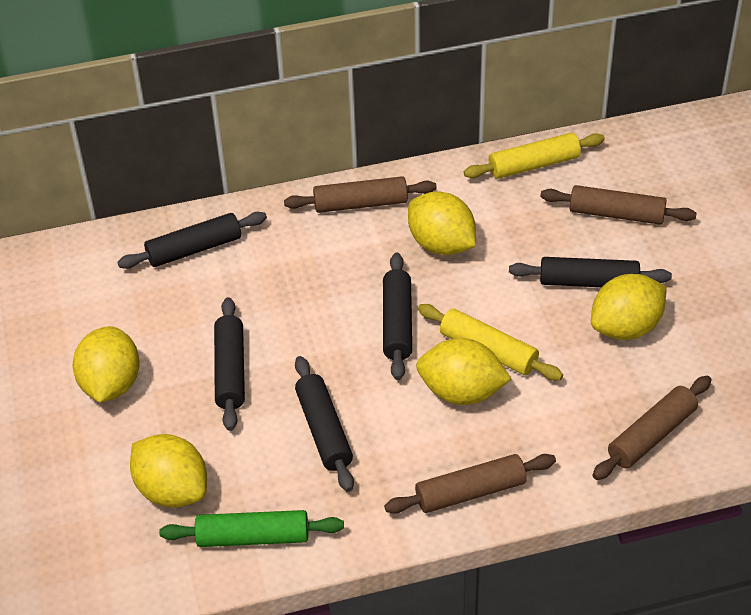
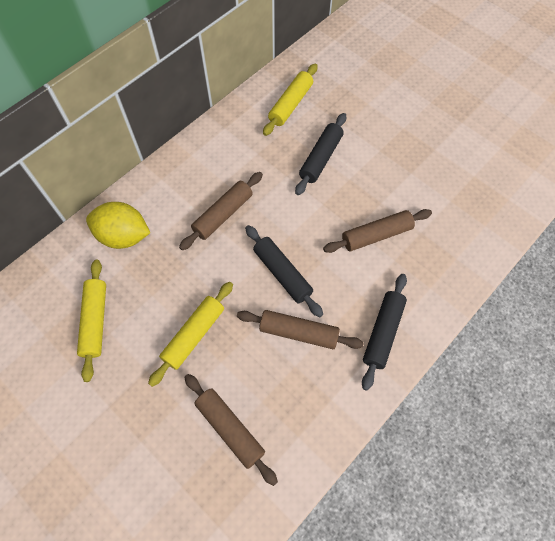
black rolling pin: [117,212,267,269] [214,297,245,431] [295,356,354,492] [383,253,412,380] [509,257,672,287] = 5 -> [245,225,323,317] [295,113,346,195] [362,274,407,391] = 3
green rolling pin: [159,510,344,547] = 1 -> none = 0
yellow lemon: [73,326,140,403] [130,434,207,508] [408,191,476,255] [416,338,511,405] [591,274,667,340] = 5 -> [86,202,150,249] = 1
yellow rolling pin: [418,304,563,381] [464,133,605,179] = 2 -> [77,260,106,382] [148,282,233,387] [263,63,318,136] = 3

